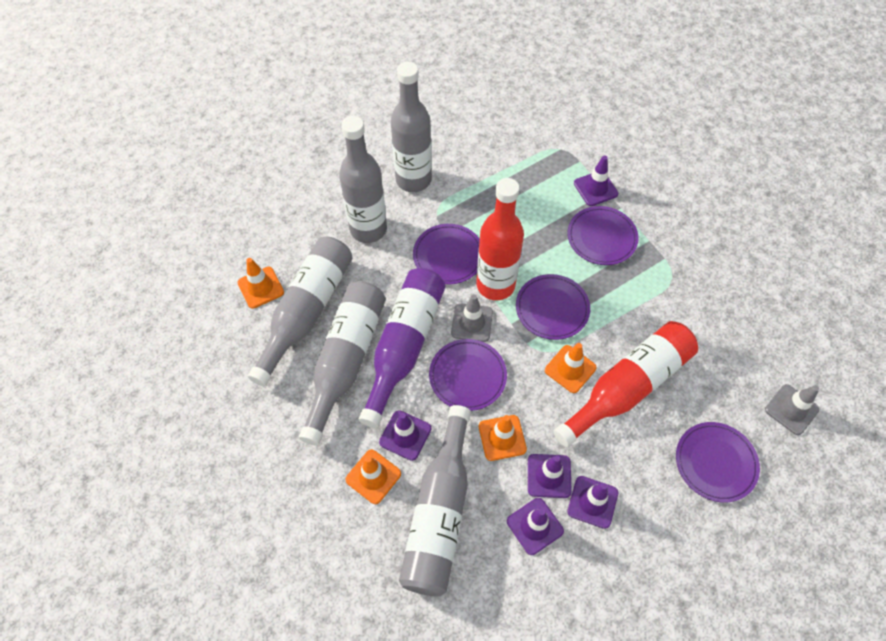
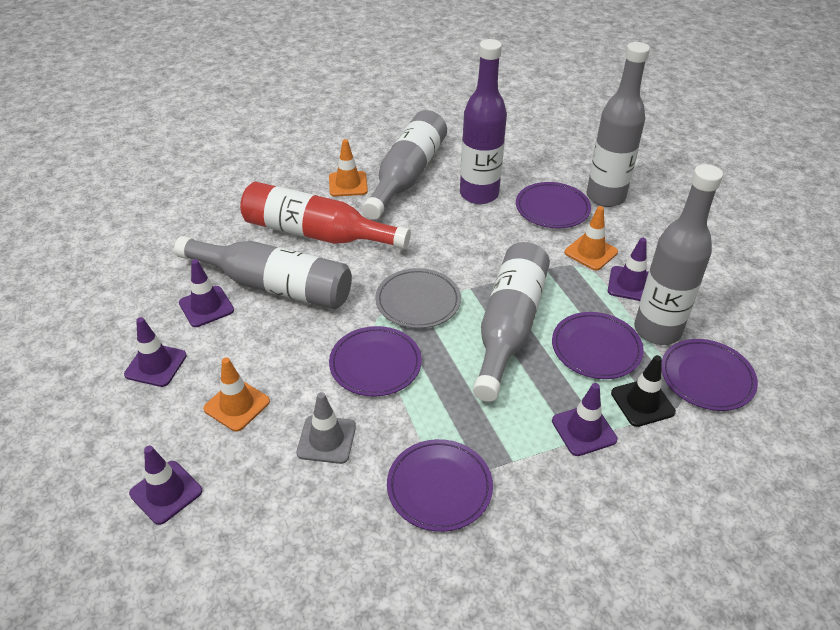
black traffic cone: none = 0 -> [611,355,676,427] = 1
grey plate: none = 0 -> [375,268,461,328] = 1
grey traffic cone: [451,294,493,342] [765,384,819,435] = 2 -> [296,392,356,464] = 1
orange traffic cone: [237,258,284,309] [345,450,401,504] [479,415,527,461] [545,343,596,393] = 4 -> [203,357,270,432] [329,139,368,197] [565,206,618,271] = 3
red bottle: [477,178,524,300] [553,321,698,447] = 2 -> [240,182,411,249] = 1

